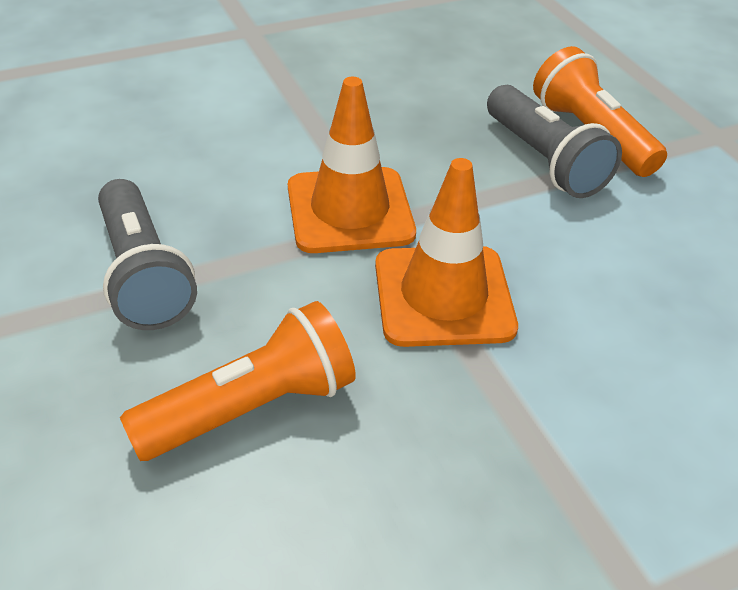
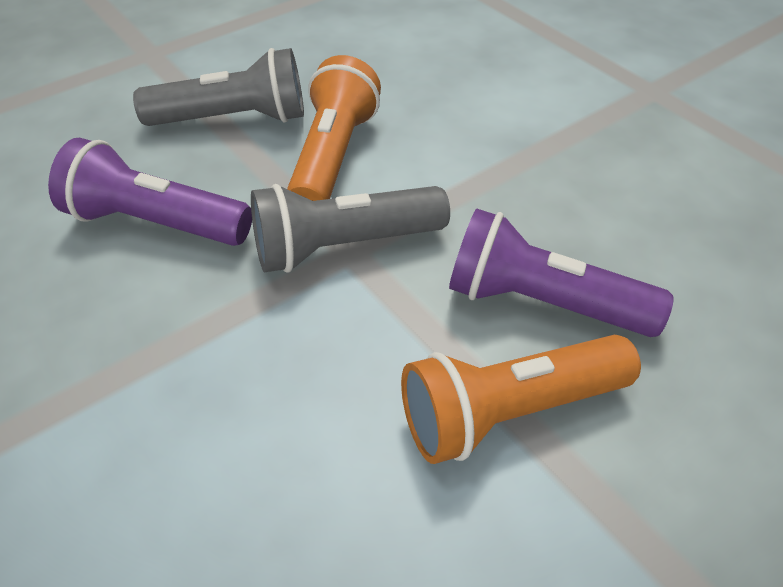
orange traffic cone: [288,77,416,253] [375,158,518,347] = 2 -> none = 0
purple flashlight: none = 0 -> [48,137,252,246] [449,208,674,337] = 2

